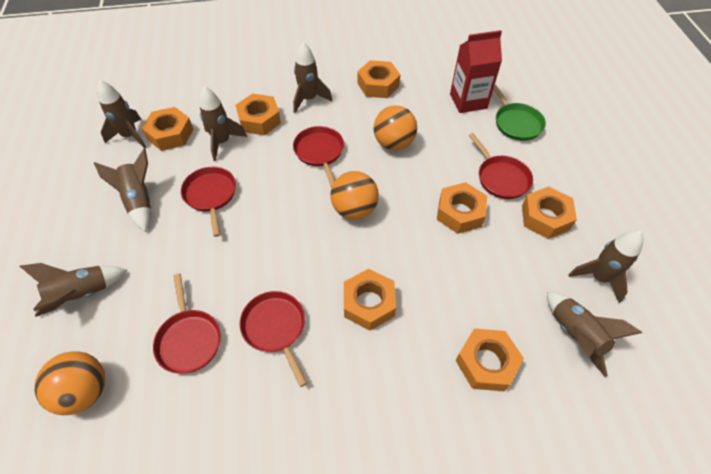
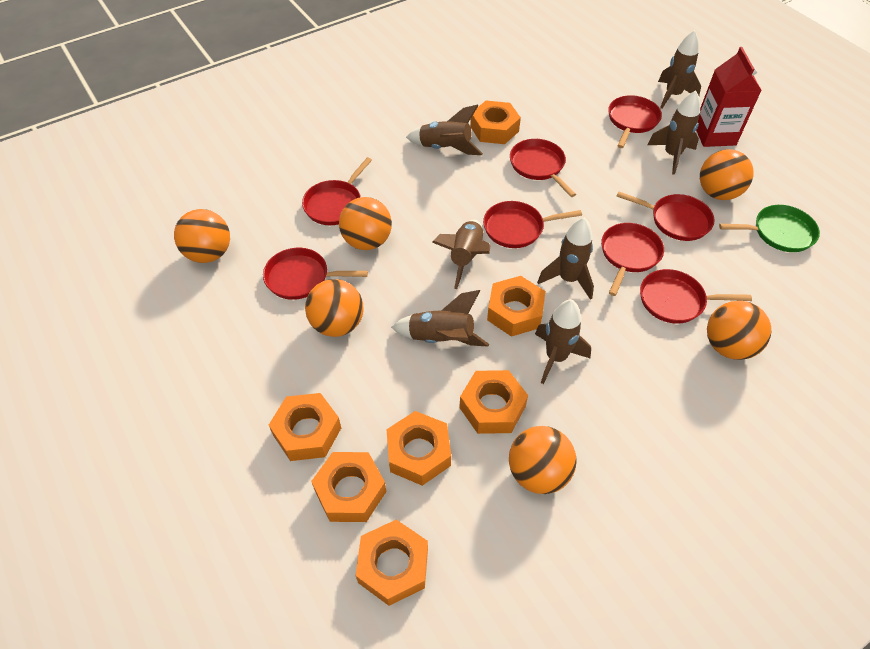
orange ball: [34,351,105,415] [330,171,379,220] [374,106,417,150] = 3 -> [174,209,230,263] [305,279,363,337] [339,197,392,250] [509,426,577,494] [700,149,754,200] [707,301,771,360] = 6
red pan: [153,274,221,374] [181,167,236,237] [240,291,307,387] [293,126,344,188] [468,133,533,199] = 5 -> [263,248,368,300] [302,157,372,225] [483,201,582,248] [510,139,576,197] [601,223,664,296] [608,95,662,148] [617,191,715,241] [640,269,752,324] = 8

